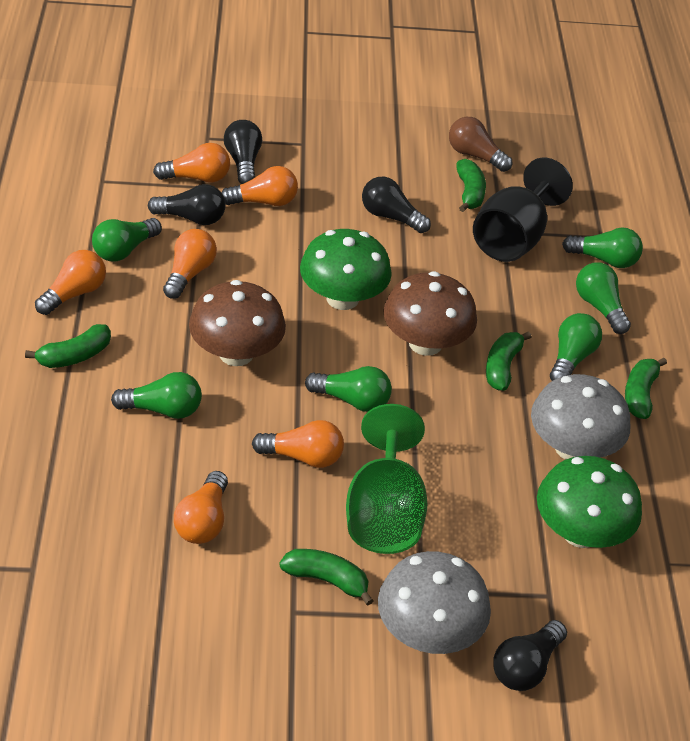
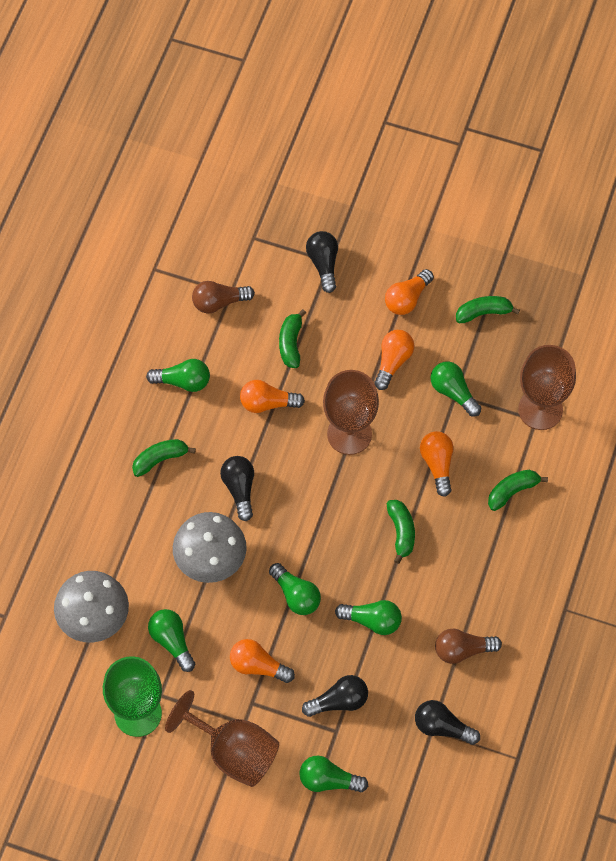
black goblet: [473,158,573,262] = 1 -> none = 0
brown goblet: none = 0 -> [165,690,279,787] [323,370,379,455] [518,345,576,430] = 3
brown light bulb: [449,117,512,172] = 1 -> [192,281,255,313] [435,629,502,664] = 2
brown mushroom: [189,280,286,366] [383,271,477,356] = 2 -> none = 0
green mushroom: [300,229,392,310] [537,456,642,548] = 2 -> none = 0
orange light bulb: [35,250,106,315] [153,143,230,183] [163,229,217,299] [174,471,228,544] [221,166,298,206] [252,420,344,468] = 6 -> [230,639,295,683] [240,380,305,413] [374,330,414,390] [385,269,434,315] [420,431,454,497] = 5

